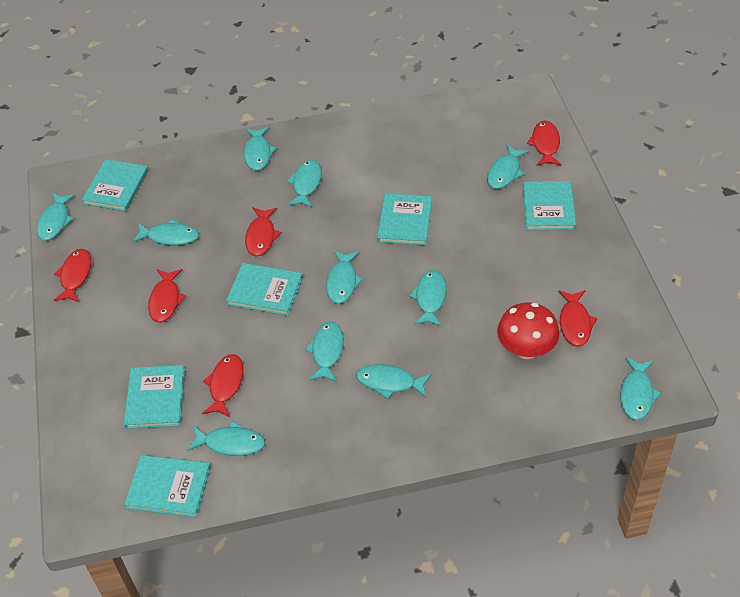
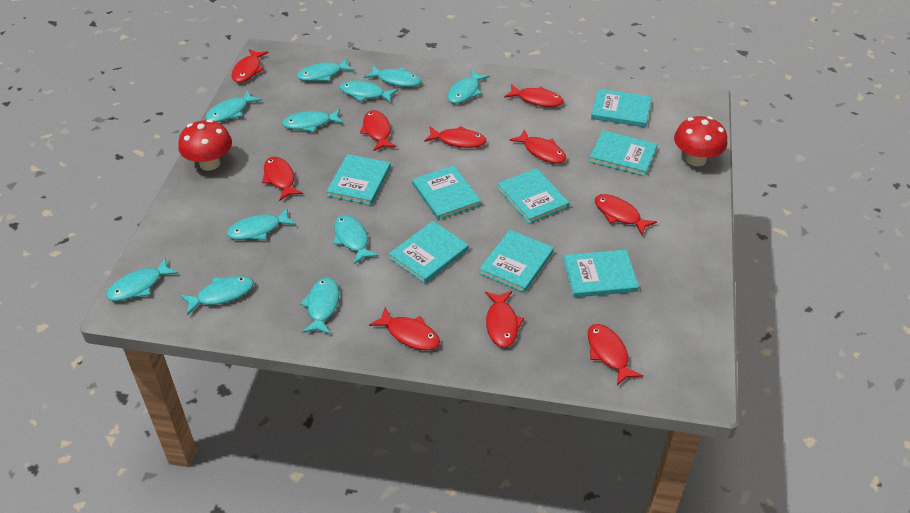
red fish: [53,249,91,302] [148,269,186,323] [202,354,244,417] [245,207,281,257] [527,121,561,166] [558,290,597,347] = 6 -> [232,49,269,83] [262,157,303,201] [360,110,396,151] [369,307,440,350] [424,126,487,148] [485,291,524,348] [504,84,564,107] [509,129,566,163] [588,324,643,385] [594,194,657,235] = 10
red mushroom: [497,302,560,359] = 1 -> [178,119,232,171] [674,116,727,166] = 2
turquoise book: [82,159,148,211] [124,365,185,429] [124,455,211,517] [226,263,303,316] [377,193,432,246] [523,181,576,230] = 6 -> [326,154,391,205] [389,221,469,283] [412,165,481,220] [479,230,554,293] [497,168,570,224] [563,250,639,297] [589,130,657,176] [591,89,652,127] = 8

